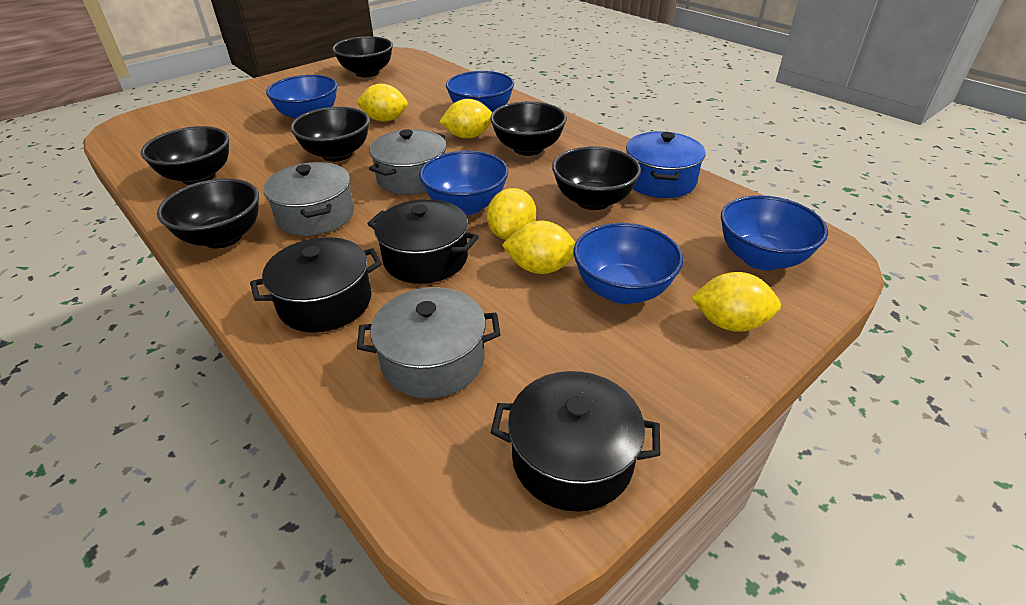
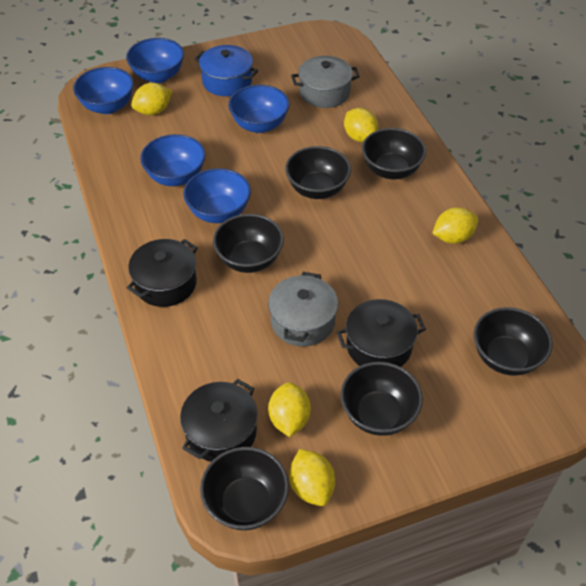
grey pot: [264,162,354,236] [357,287,500,398] [369,129,447,195] = 3 -> [268,272,338,347] [291,56,360,108] = 2

